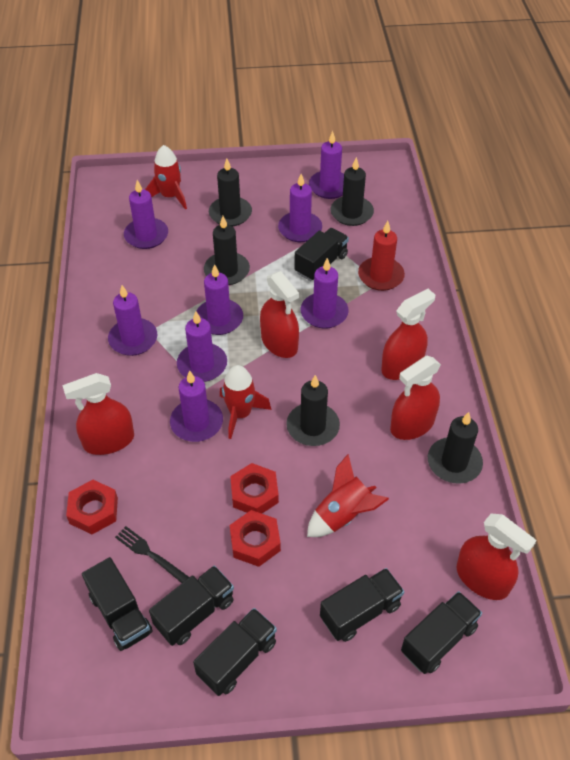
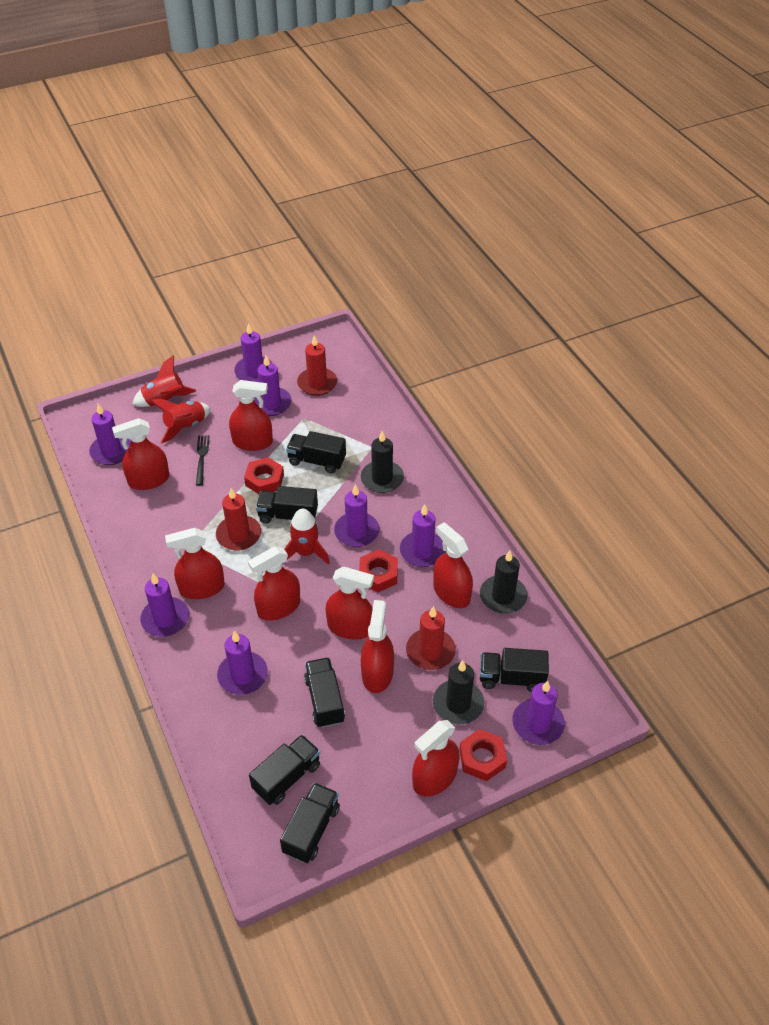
black candle: [204,216,250,285] [209,159,252,226] [286,375,340,446] [330,157,374,226] [428,412,483,484] = 5 -> [361,431,404,493] [433,661,484,724] [480,551,528,614] = 3
red candle: [358,221,405,291] = 1 -> [216,488,261,551] [297,335,337,396] [406,606,456,670] = 3
red spray bottle: [62,373,134,455] [260,271,299,358] [381,289,435,380] [390,356,441,440] [457,514,537,600] = 5 -> [112,418,169,490] [165,528,224,599] [229,380,273,451] [248,546,300,621] [325,567,374,640] [361,600,394,693] [412,720,459,797] [433,522,473,608] = 8

